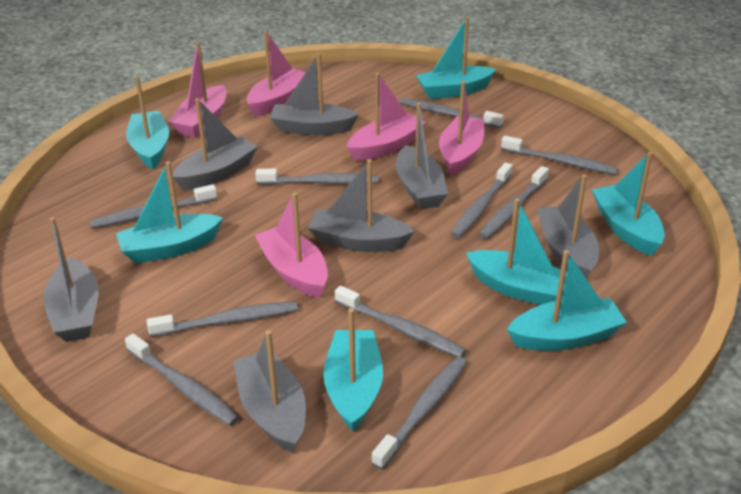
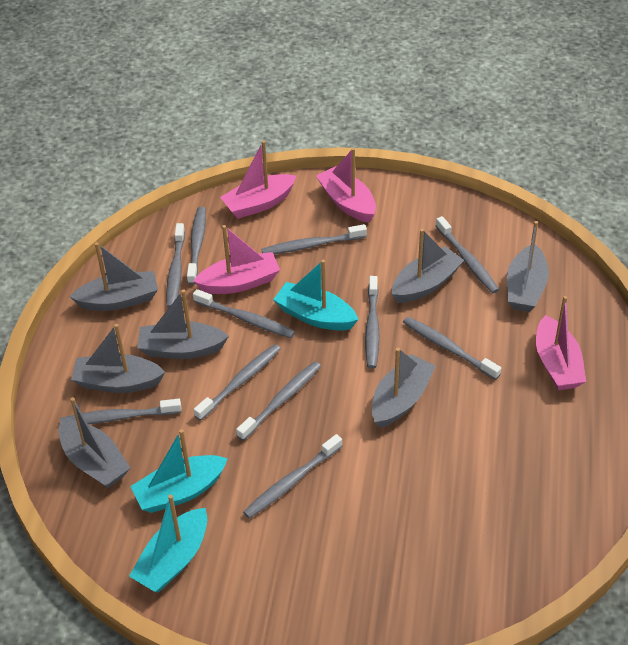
grey toothbrush: [89,184,217,229] [125,333,239,426] [147,301,298,337] [255,169,378,185] [335,286,466,357] [371,357,467,470] [400,98,504,128] [451,162,513,238] [479,166,549,239] [501,136,618,175] = 10 -> [60,399,181,424] [166,223,185,308] [187,207,206,285] [193,289,295,338] [194,344,281,421] [236,361,321,441] [243,434,342,518] [261,224,367,254] [365,276,380,369] [403,317,501,380] [436,216,499,294] = 11
pink boat: [169,42,227,138] [247,31,306,116] [255,192,328,298] [347,73,426,161] [439,81,484,176] = 5 -> [193,225,280,294] [220,141,296,219] [316,148,376,223] [536,296,586,390] = 4
turquoise boat: [116,161,223,263] [126,76,169,169] [323,308,383,431] [416,17,496,99] [466,198,566,305] [507,250,627,351] [592,152,665,256] = 7 -> [129,495,207,592] [130,429,228,513] [273,260,359,330] = 3

